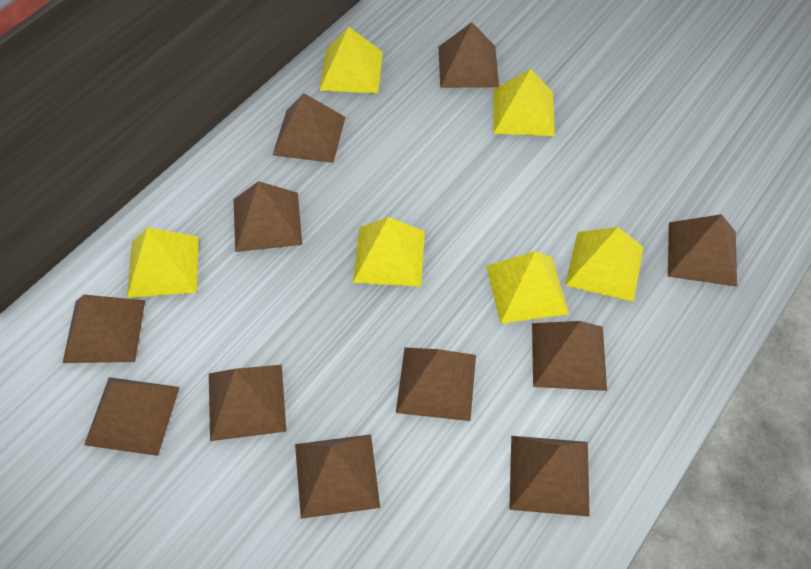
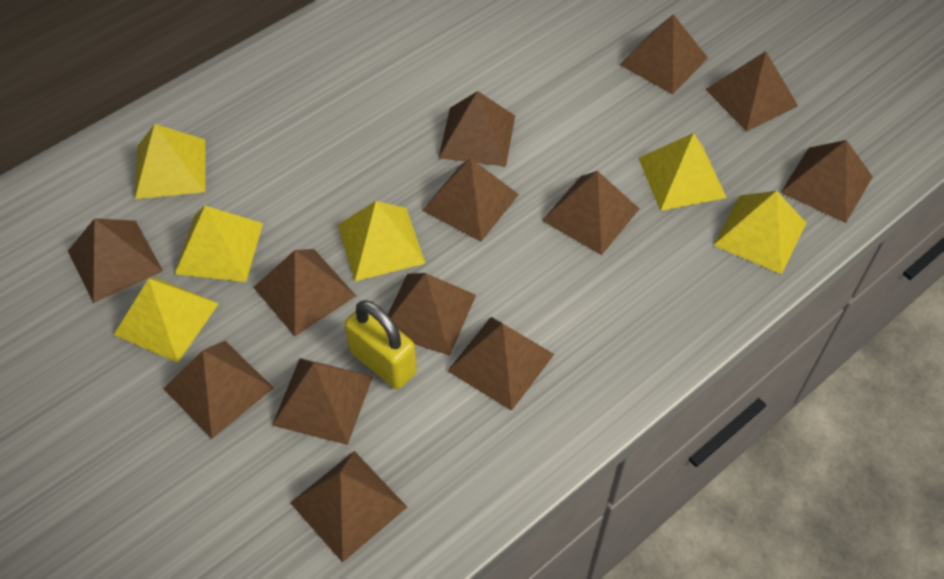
brown pyramid: [63,295,145,363] [84,377,180,456] [209,365,286,441] [233,181,302,252] [273,93,345,163] [295,434,380,519] [396,348,476,421] [438,22,499,88] [509,436,590,517] [532,321,607,391] [668,214,737,287] = 11 -> [68,218,163,303] [163,341,274,439] [253,249,356,336] [272,358,373,445] [290,451,407,563] [388,273,476,356] [422,158,519,242] [439,91,515,167] [448,317,554,411] [542,171,640,255] [619,14,708,94] [705,51,798,132] [780,140,873,223] = 13
yellow padlock: none = 0 -> [345,300,417,389] = 1

